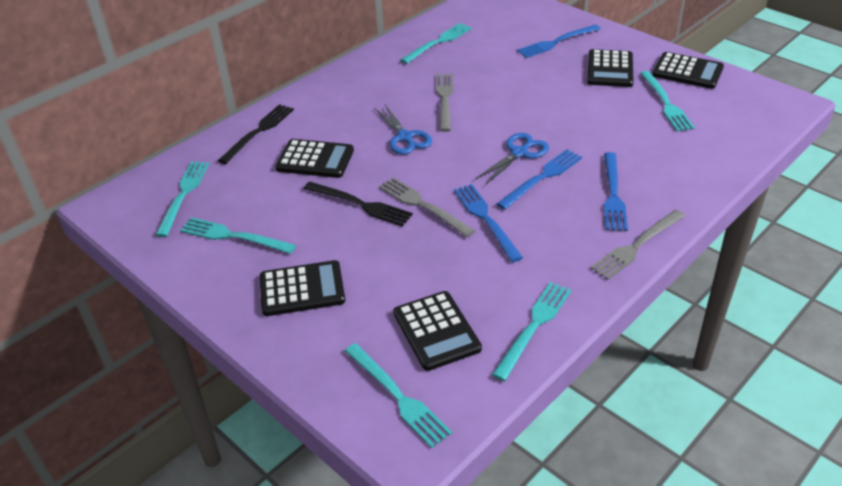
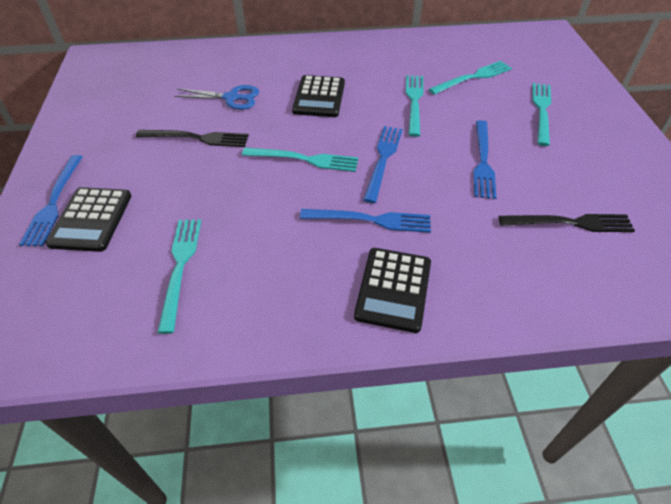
black calculator: [260,260,345,316] [275,139,354,178] [393,291,482,371] [587,49,634,87] [653,52,724,89] = 5 -> [45,187,131,252] [292,75,345,117] [354,248,431,333] = 3
blue scissors: [375,105,432,155] [475,133,549,185] = 2 -> [174,85,259,110] = 1
grey fork: [379,177,475,237] [436,73,453,132] [591,210,685,280] = 3 -> none = 0
turquoise fork: [156,161,210,237] [180,217,296,254] [345,343,452,448] [401,23,472,64] [492,282,571,381] [640,71,695,132] = 6 -> [157,219,201,334] [242,148,358,172] [406,75,423,137] [429,61,512,95] [532,83,551,146] = 5

